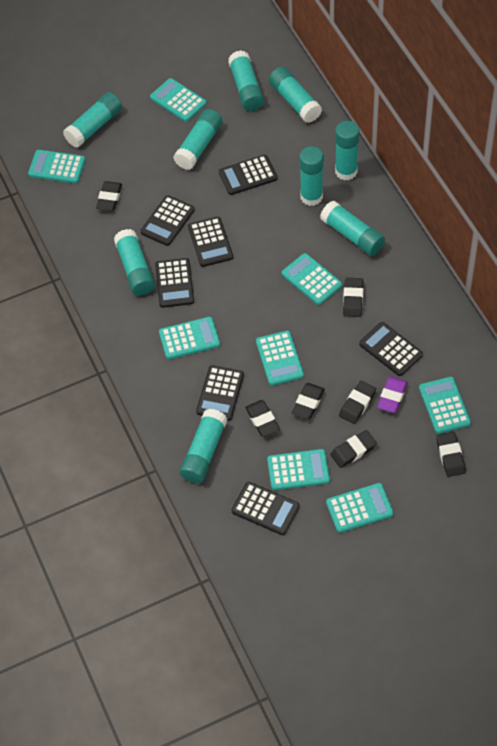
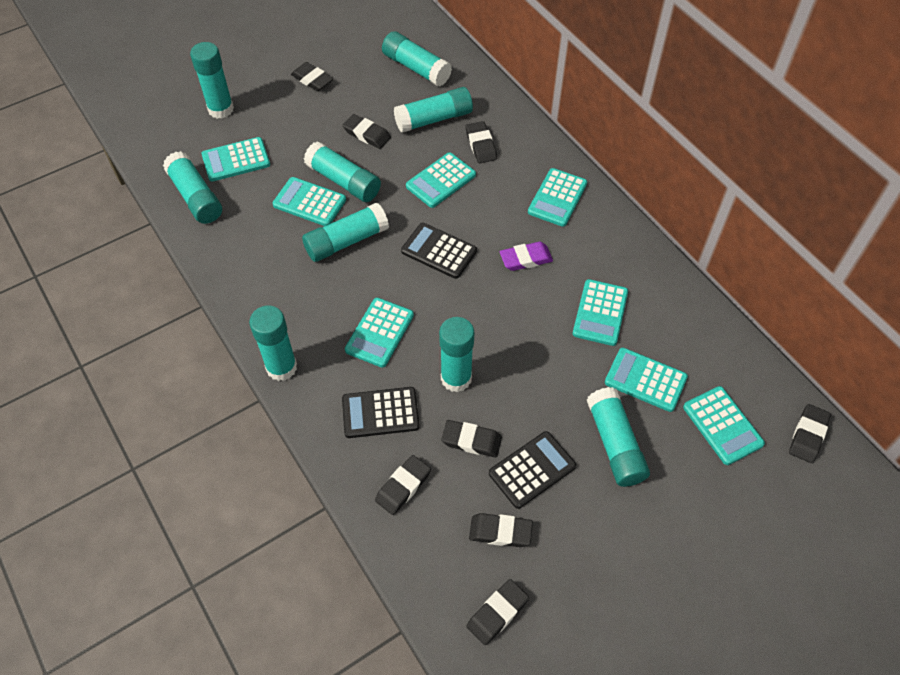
black calculator: [140,195,195,246] [155,258,194,308] [188,217,233,267] [196,365,244,421] [219,155,277,195] [231,482,299,535] [359,322,423,376] = 7 -> [342,387,420,438] [401,223,477,279] [489,431,576,509] = 3
black eraser: [96,181,122,211] [245,400,280,437] [292,383,325,420] [330,430,377,468] [339,381,376,424] [343,278,364,317] [436,432,466,477] = 7 -> [291,62,333,91] [343,114,391,149] [375,455,431,515] [441,420,502,458] [466,121,497,163] [467,579,529,645] [469,513,533,547] [789,404,831,463] = 8

